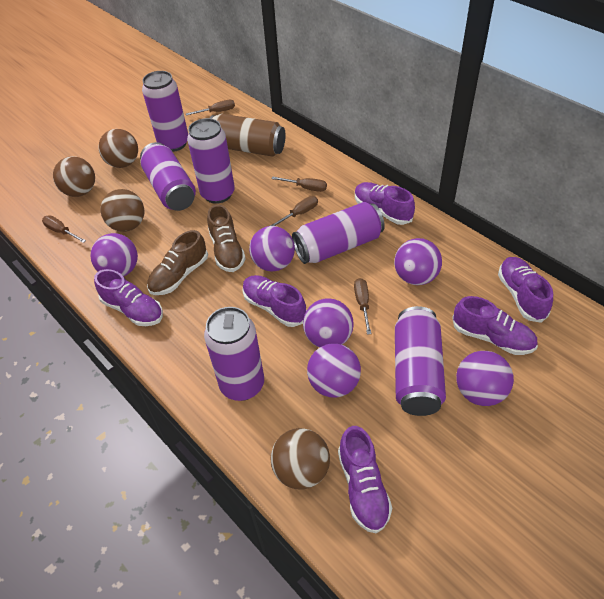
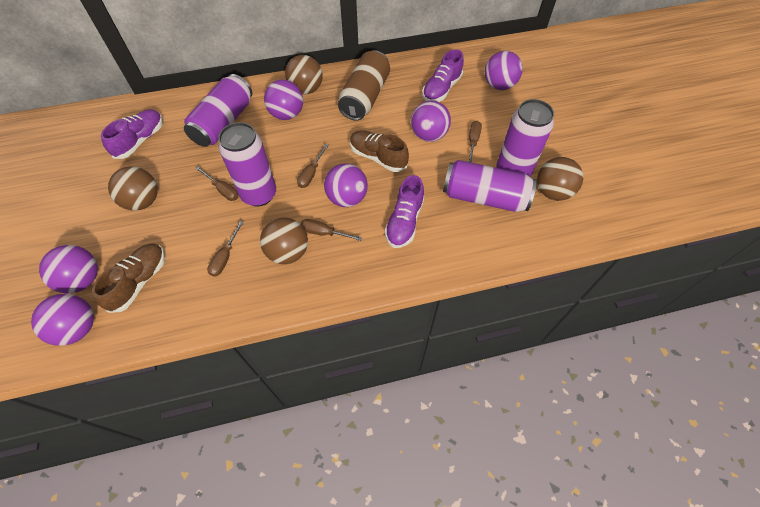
purple can: [140,142,196,211] [142,71,188,152] [187,118,235,204] [204,307,264,401] [292,202,385,264] [395,306,446,416] = 6 -> [184,74,252,147] [218,122,276,207] [443,160,537,212] [496,99,554,177] = 4
purple shoe: [94,269,163,326] [243,275,307,327] [338,426,392,533] [355,182,415,225] [452,296,538,355] [498,257,553,323] = 6 -> [101,109,163,159] [385,175,424,248] [422,49,464,102] = 3

